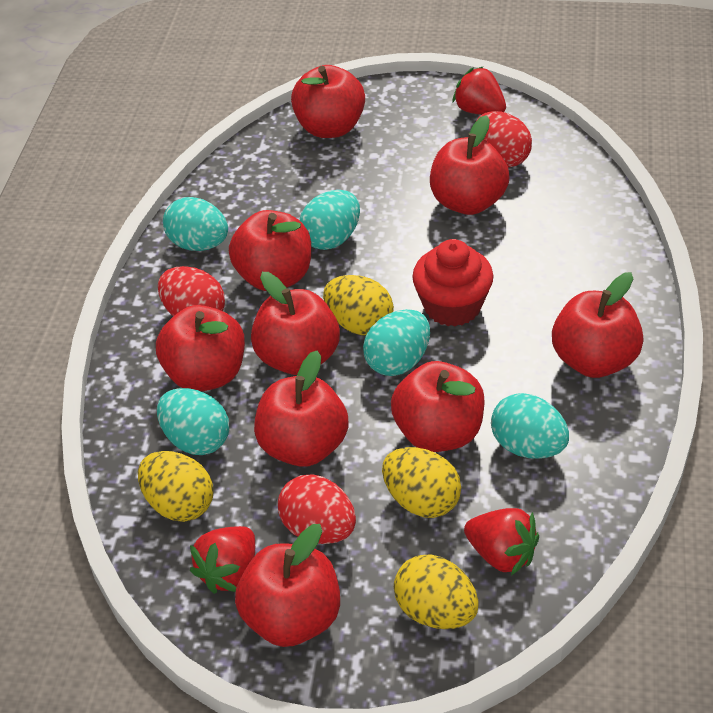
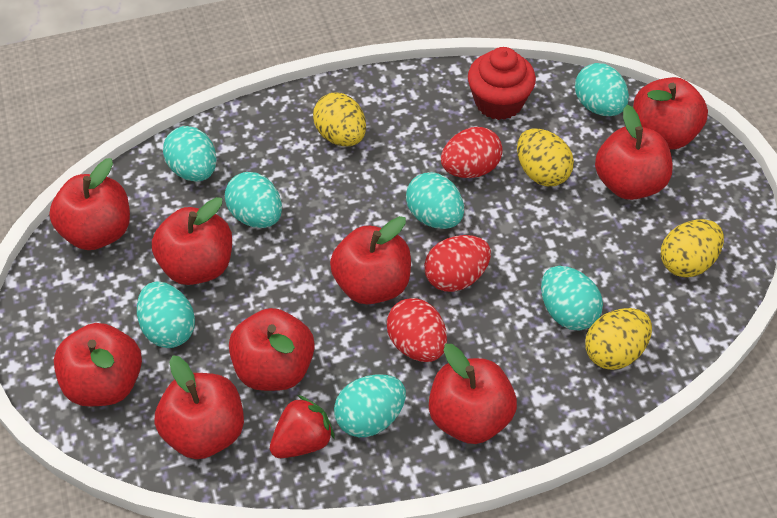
red strawberry: [190,526,255,594] [452,66,506,115] [464,508,539,576] = 3 -> [270,395,335,458] = 1
turquoise egg: [157,388,229,455] [163,197,228,251] [299,190,360,250] [363,309,430,376] [491,393,569,459] = 5 -> [137,281,195,348] [163,126,217,182] [225,172,282,228] [334,375,406,437] [406,172,464,229] [541,266,603,330] [575,63,629,116] = 7

